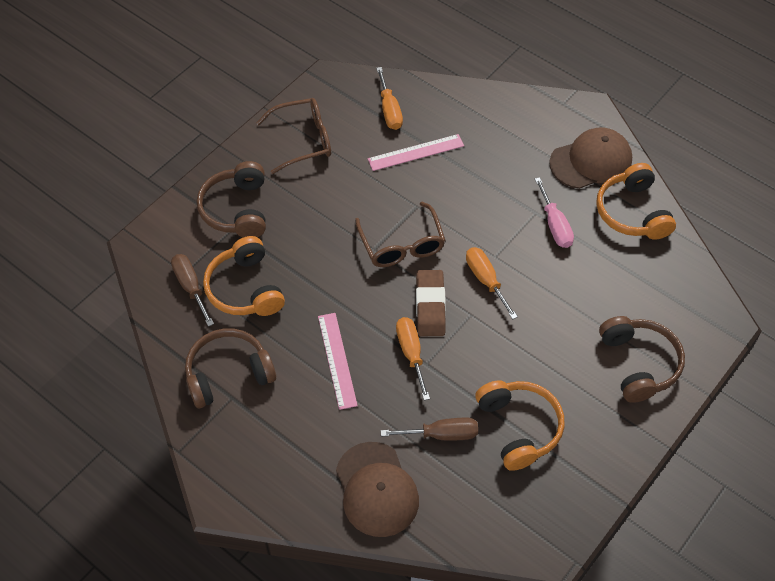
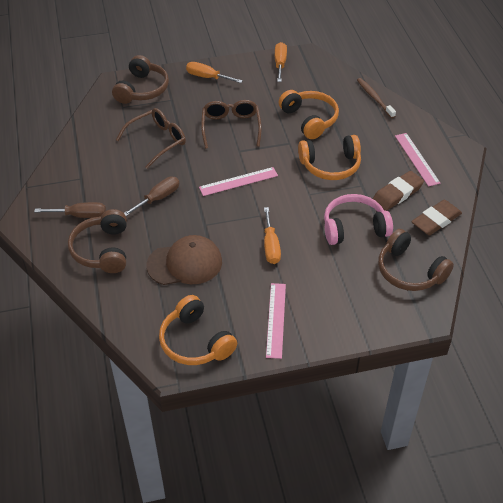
brown cap: [336,442,419,537] [549,128,632,189] = 2 -> [146,235,222,285] = 1
brown eraser: [416,270,446,336] = 1 -> [373,171,424,211] [411,200,462,235] = 2
brown toothbrush: none = 0 -> [357,78,396,118] = 1
pink headphones: none = 0 -> [324,194,393,245] = 1
pink ruler: [318,313,358,410] [368,134,464,171] = 2 -> [199,167,278,196] [266,283,286,359] [395,133,440,187] = 3
pink screwdriver: [535,177,574,248] = 1 -> none = 0

